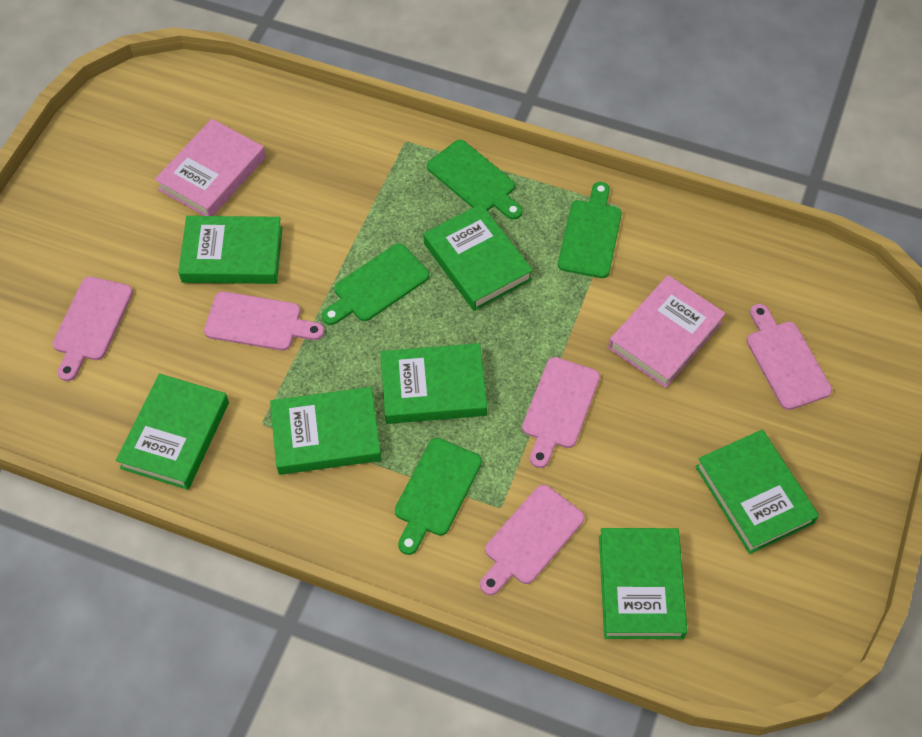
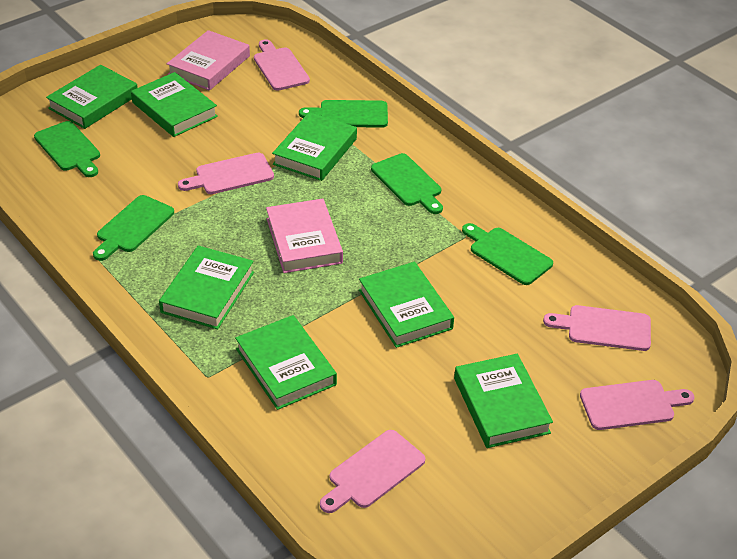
green cutting board: [322,243,429,325] [395,438,482,555] [427,140,523,220] [558,182,622,278] = 4 -> [34,121,100,177] [93,195,174,261] [299,100,388,128] [371,153,443,214] [462,223,553,285] = 5

